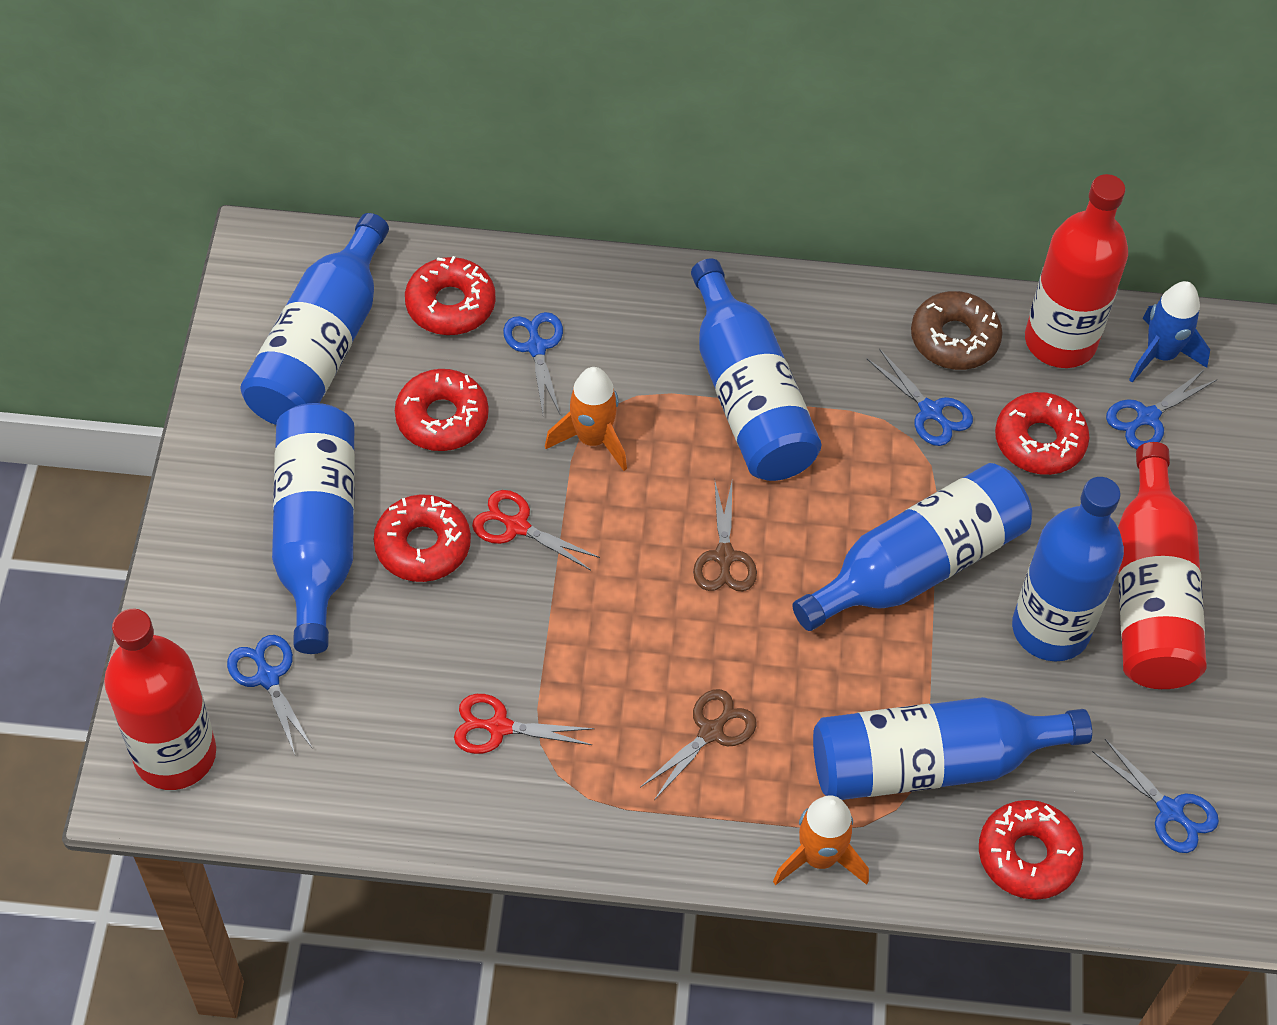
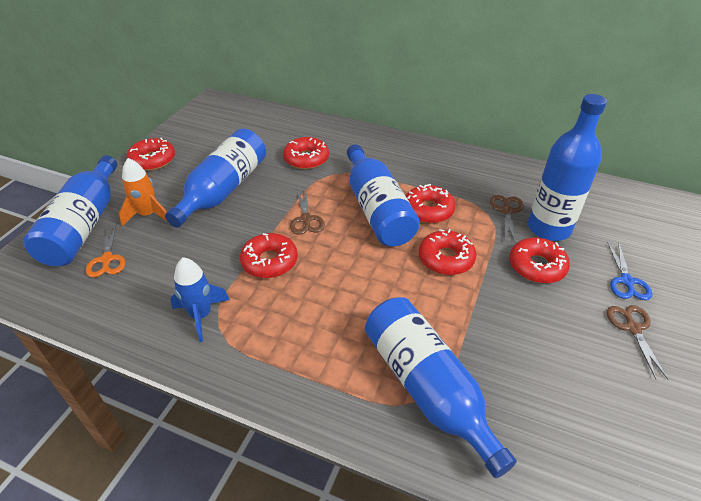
blue bottle: [240,213,389,425] [272,403,355,654] [691,258,822,481] [792,463,1032,631] [813,697,1092,800] [1012,477,1124,661] = 6 -> [23,155,117,266] [165,129,266,228] [347,144,420,247] [365,297,517,478] [528,94,607,241] = 5
blue scissors: [227,635,313,754] [503,312,563,414] [867,349,973,446] [1092,739,1219,853] [1106,369,1216,449] = 5 -> [607,242,652,300] = 1
brown donut: [911,291,1003,370] = 1 -> none = 0
brown scissors: [641,689,757,800] [693,482,757,591] = 2 -> [290,190,325,235] [490,195,524,242] [607,305,669,380] = 3
orange rocket: [545,367,627,471] [773,795,869,885] = 2 -> [119,158,167,226] = 1
orange scissors: none = 0 -> [86,223,125,278] = 1
red bottle: [104,609,216,790] [1025,174,1128,368] [1118,442,1207,689] = 3 -> none = 0
red donut: [373,494,471,582] [395,369,489,451] [405,256,496,335] [979,800,1083,900] [995,392,1090,475] = 5 -> [127,138,175,171] [240,233,298,278] [283,137,329,169] [406,184,456,224] [419,229,476,275] [509,238,570,283] = 6
red scissors: [454,694,595,754] [472,490,600,570] = 2 -> none = 0

